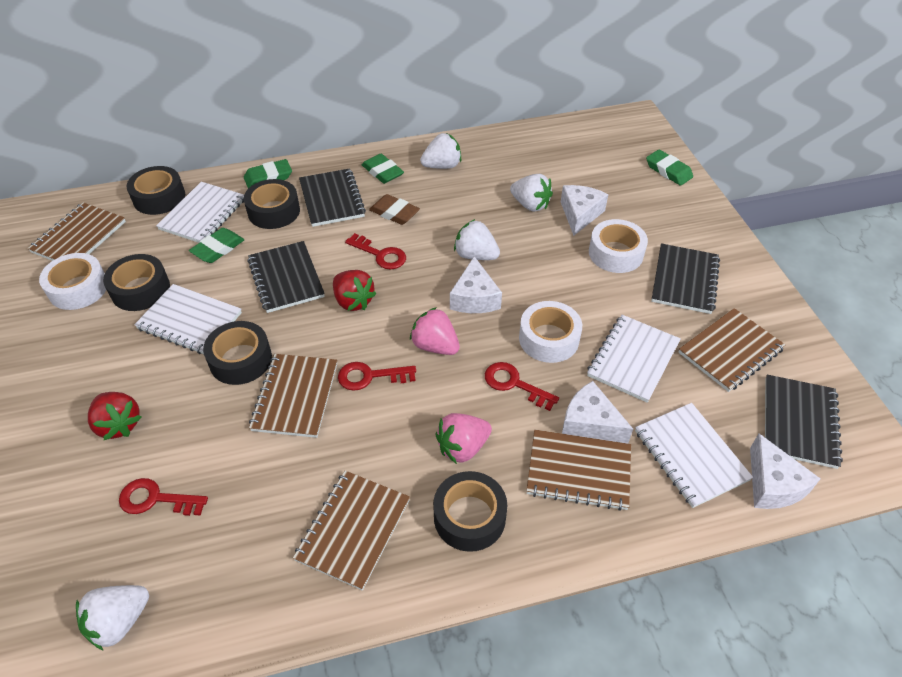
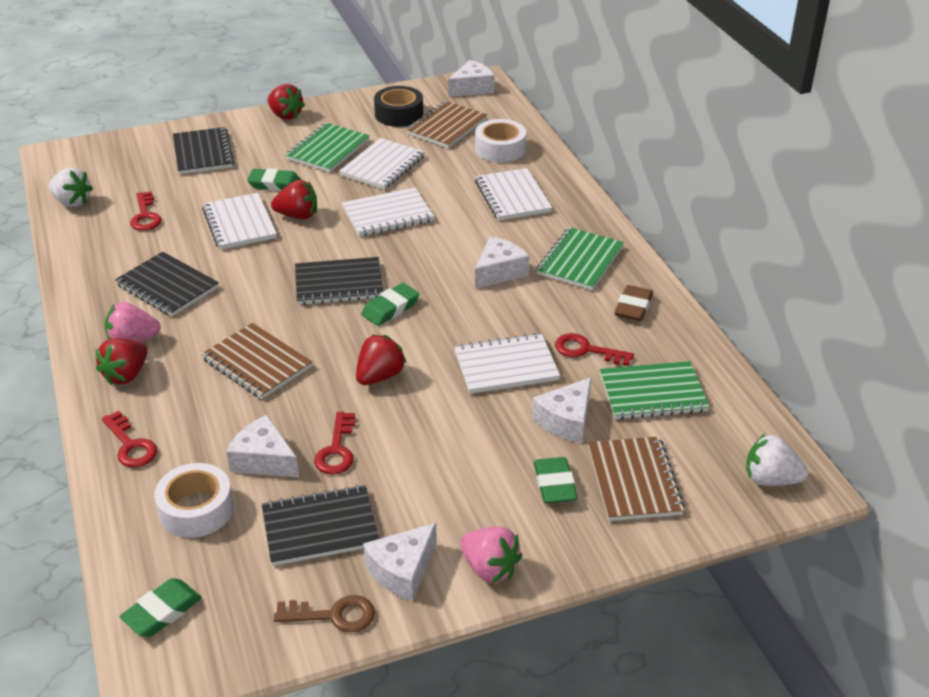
black tape: [103,254,170,311] [127,166,185,215] [203,321,272,385] [244,179,300,229] [433,471,508,552] = 5 -> [374,86,423,127] = 1
brown key: none = 0 -> [274,595,375,632] = 1
brown notebook: [28,202,126,261] [249,354,337,438] [293,471,410,590] [526,430,631,511] [678,308,785,392] = 5 -> [201,323,312,399] [406,101,488,148] [588,436,685,521] = 3
green notebook: none = 0 -> [286,123,370,172] [537,227,624,290] [600,361,709,420] = 3
red strawberry: [88,392,141,440] [333,270,377,311] = 2 -> [96,338,148,385] [268,84,305,120] [271,180,317,220] [356,334,407,385] = 4
white cheese: [450,256,502,313] [561,185,609,236] [562,381,633,444] [750,434,820,509] = 4 -> [226,415,299,477] [363,523,437,601] [448,60,495,97] [475,236,530,289] [532,377,591,443] = 5
white notebook: [134,284,242,354] [156,182,244,243] [587,315,681,403] [635,403,753,508] = 4 -> [202,193,277,250] [339,138,425,190] [342,188,434,237] [454,333,560,394] [475,168,552,221] = 5
white strawberry: [76,585,149,651] [420,133,461,169] [454,219,500,260] [510,174,553,212] = 4 -> [49,168,93,207] [746,434,808,486] = 2
white tape: [39,253,106,310] [519,301,582,363] [589,219,648,273] = 3 -> [154,463,234,538] [475,119,526,163] = 2

